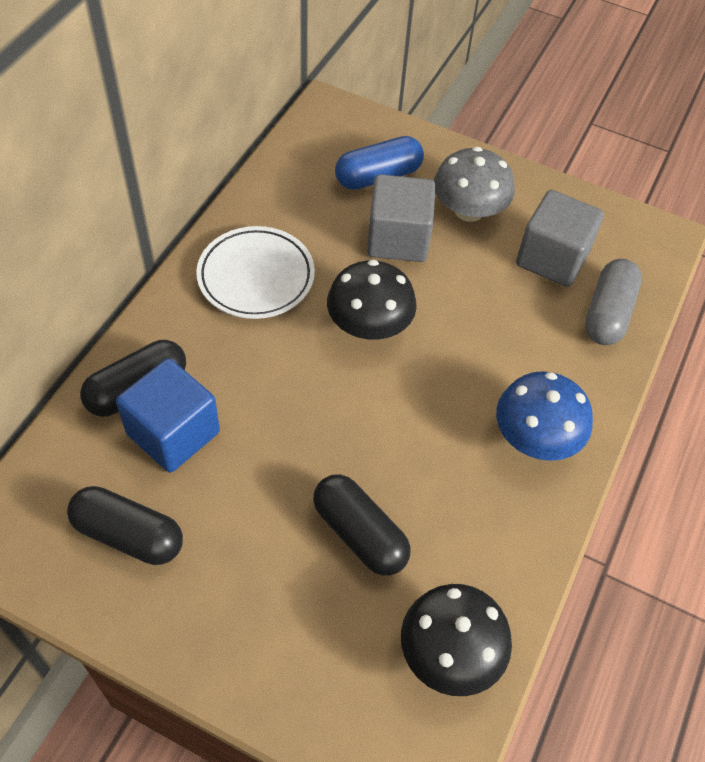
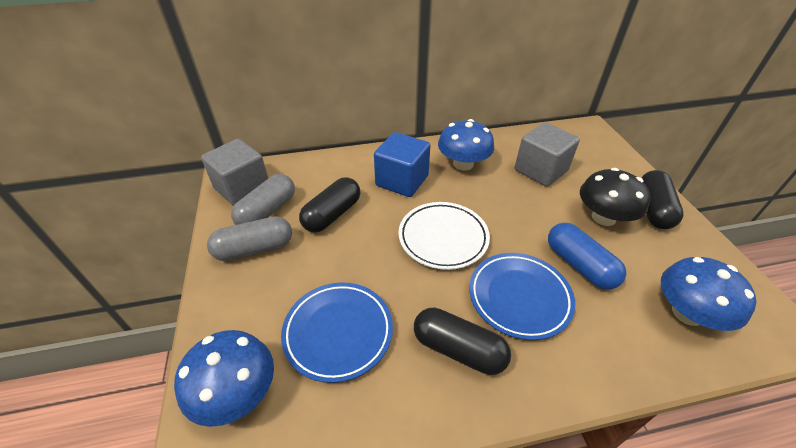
black mushroom: [327,260,417,340] [401,584,512,696] = 2 -> [580,168,651,226] = 1
blue mushroom: [496,371,593,461] = 1 -> [174,330,274,427] [438,119,494,171] [661,257,757,331] = 3
blue plate: none = 0 -> [281,282,393,383] [469,253,575,340] = 2
grey capsule: [585,259,642,345] = 1 -> [207,216,292,261] [231,174,295,225] = 2
grey mushroom: [434,147,515,222] = 1 -> none = 0

